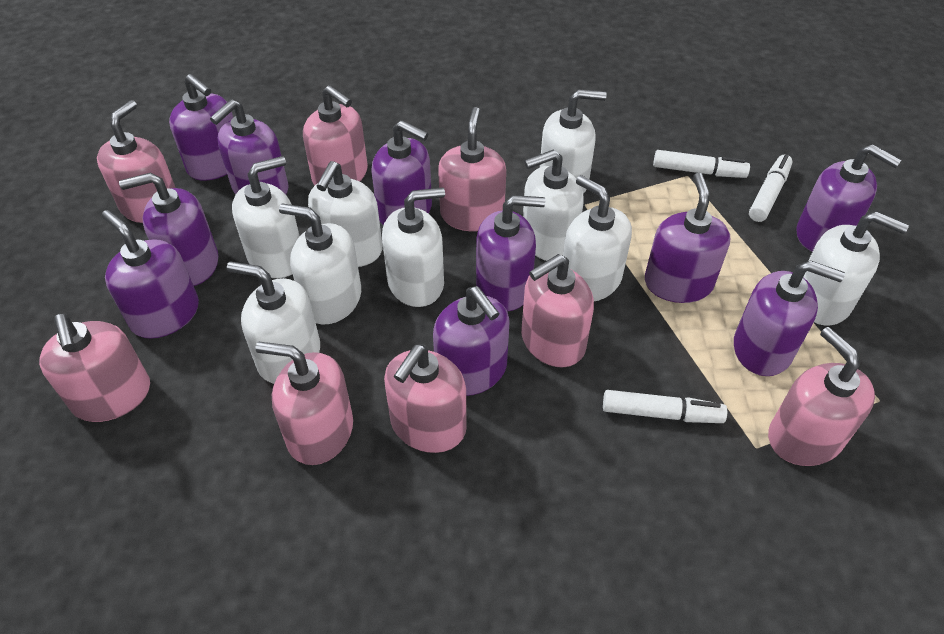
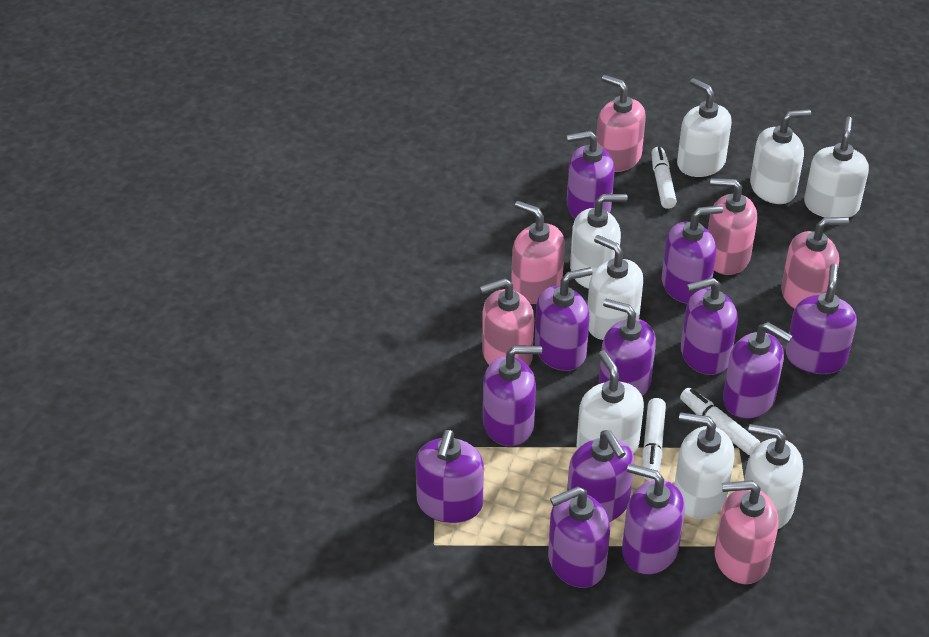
pink soap dispenser: [39,314,150,422] [97,100,176,223] [256,342,353,465] [303,85,368,185] [384,344,467,453] [438,107,506,232] [521,254,594,368] [768,327,875,466] = 8 -> [480,278,534,366] [511,201,565,304] [596,75,646,172] [708,178,757,275] [715,481,779,584] [781,217,849,309] = 6
purple soap dispenser: [102,210,199,339] [119,172,218,286] [169,74,233,181] [210,99,289,195] [371,120,432,226] [433,286,510,396] [476,195,545,312] [645,173,730,303] [734,260,845,376] [796,144,901,252] = 10 -> [415,430,484,523] [483,346,542,446] [535,267,593,371] [548,486,610,588] [567,131,615,218] [567,430,634,522] [599,299,656,397] [622,463,685,575] [662,205,723,304] [681,277,738,375] [723,322,792,419] [786,264,857,374] = 12
white soap dispenser: [227,261,320,384] [232,156,300,278] [279,204,361,324] [308,161,383,267] [382,187,445,307] [523,150,584,261] [540,89,607,194] [563,175,632,301] [803,211,909,325] = 9 -> [570,194,628,289] [577,350,644,454] [587,235,643,340] [674,412,735,519] [677,78,732,177] [744,424,803,529] [750,109,811,204] [804,117,869,218] = 8

